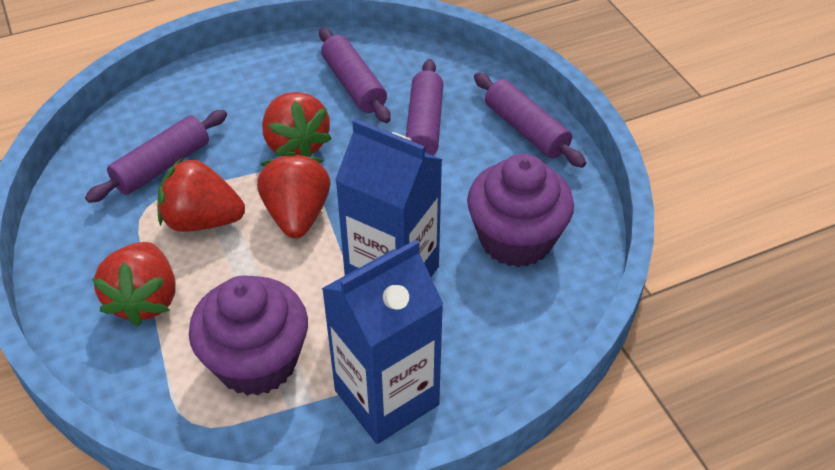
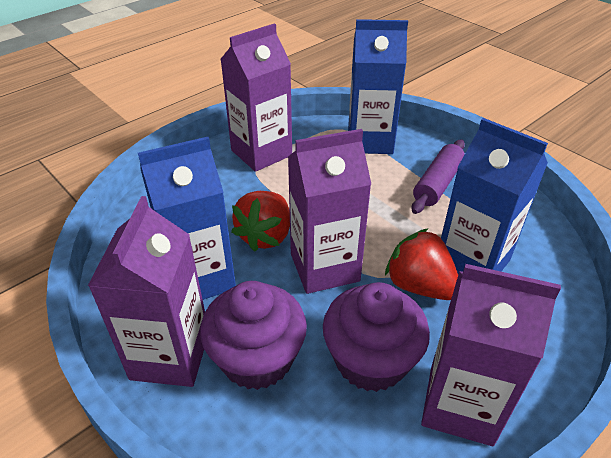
blue carton: [322,240,443,444] [335,119,443,277] = 2 -> [138,137,236,300] [348,19,408,154] [441,118,548,274] = 3
purple carton: none = 0 -> [88,196,205,387] [220,23,292,172] [288,129,371,294] [421,264,561,446] = 4
purple rolling pin: [85,110,227,203] [319,28,391,123] [406,59,443,155] [474,73,586,168] = 4 -> [412,139,465,214] = 1
red strawberry: [92,242,176,326] [157,157,245,232] [257,152,331,238] [262,92,332,157] = 4 -> [231,191,290,252] [385,228,458,300] = 2

